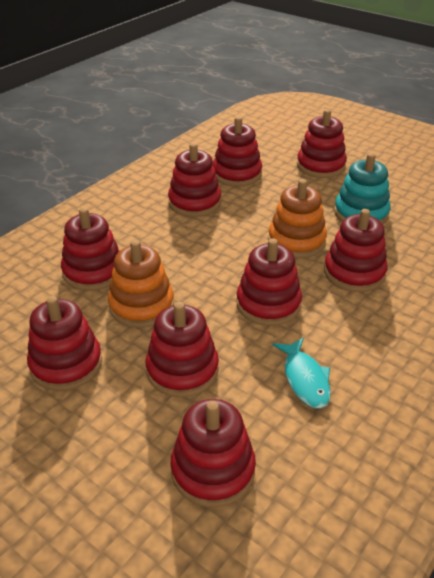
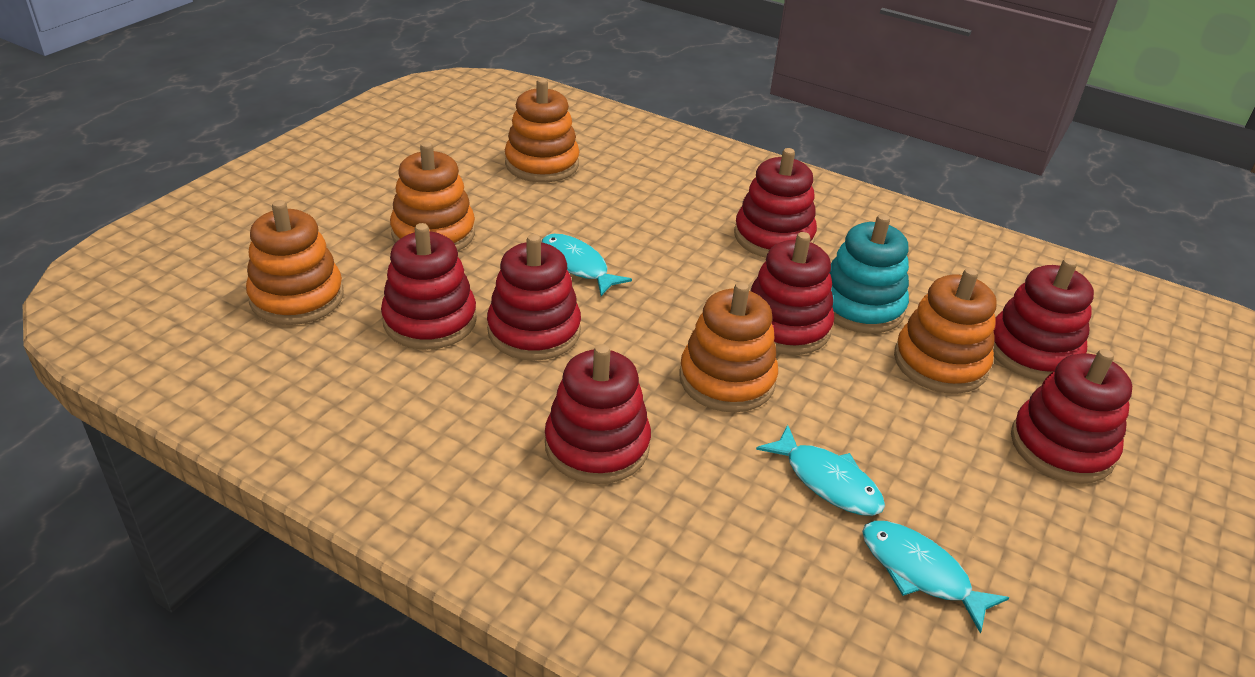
orange stacking toy: [108,240,174,328] [268,179,327,258] = 2 -> [246,200,344,325] [390,142,475,251] [505,78,580,183] [679,282,778,412] [894,268,997,394] = 5
red stacking toy: [27,296,102,391] [61,208,120,291] [146,302,219,397] [168,143,221,217] [170,399,256,507] [213,117,262,187] [237,238,302,326] [297,109,347,178] [324,209,387,292] = 9 -> [381,223,477,350] [487,234,581,361] [545,344,651,484] [734,148,817,258] [751,232,834,355] [993,258,1094,381] [1011,349,1132,484] = 7
turquoise fish: [273,338,331,408] = 1 -> [542,234,632,296] [756,425,885,516] [862,521,1009,634] = 3

